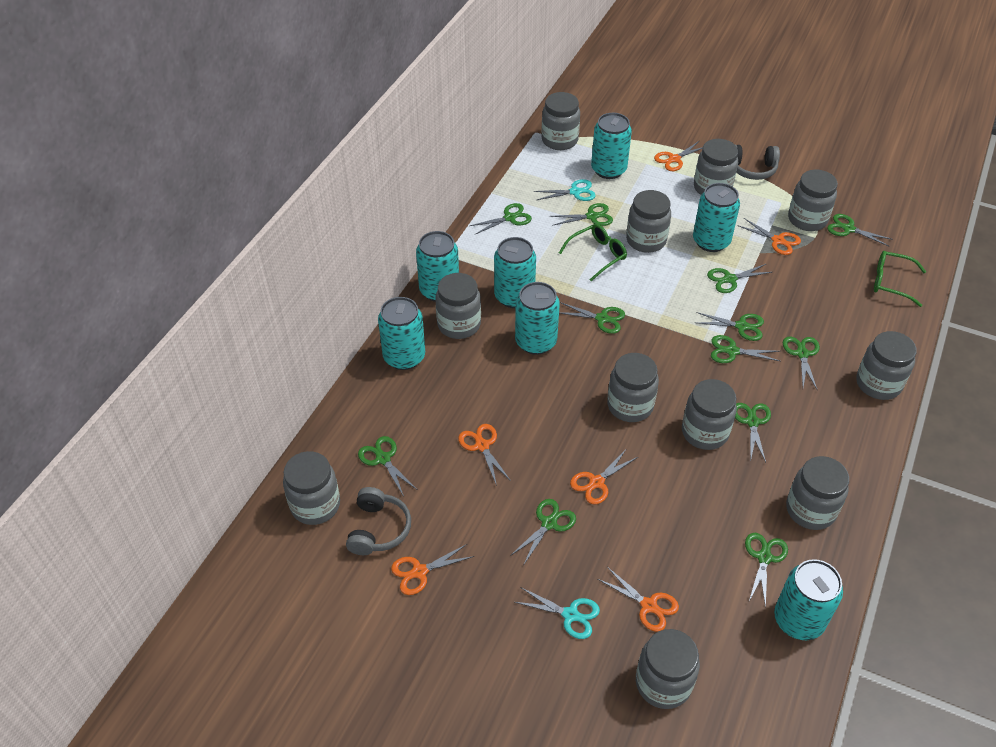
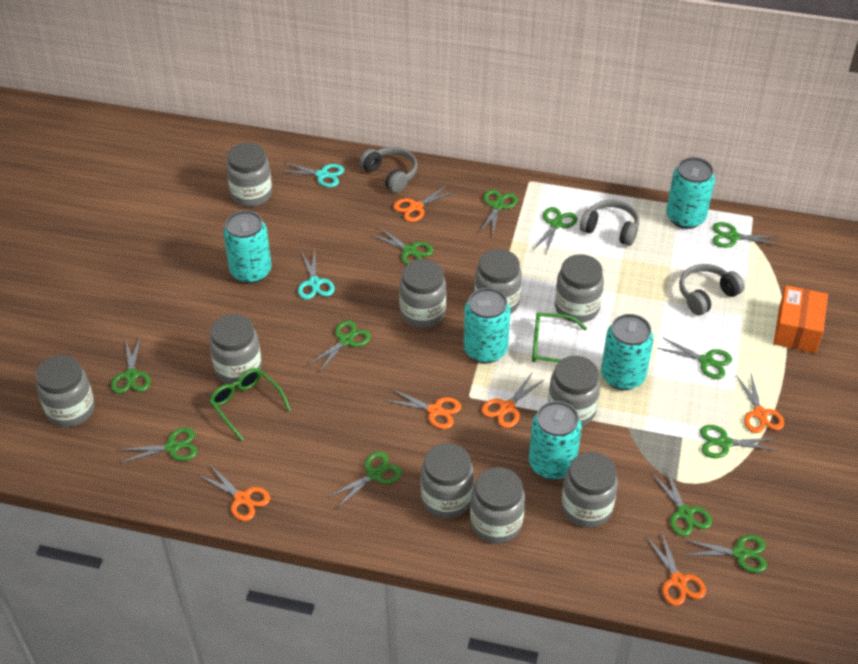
grey headphones: [346,487,411,555] [736,145,780,180] = 2 -> [359,147,418,193] [580,200,639,246] [679,264,744,315] = 3
grey jar: [283,451,340,525] [435,273,481,339] [541,92,580,150] [607,353,659,422] [626,190,671,253] [636,629,700,709] [682,379,737,450] [694,139,738,195] [786,456,849,530] [788,169,838,231] [856,331,917,400] = 11 -> [36,355,95,427] [209,314,262,384] [226,143,272,207] [399,259,446,328] [421,443,474,519] [470,467,525,544] [474,249,522,314] [548,356,600,427] [555,254,604,323] [561,452,618,527] = 10
orange box: none = 0 -> [773,285,828,353] = 1
turquoise can: [378,297,425,370] [416,231,459,302] [494,237,536,308] [515,282,560,355] [591,113,632,179] [693,183,740,252] [774,559,843,640] = 7 -> [223,210,272,284] [464,288,511,363] [529,401,582,480] [601,314,654,390] [666,157,715,229] = 5

